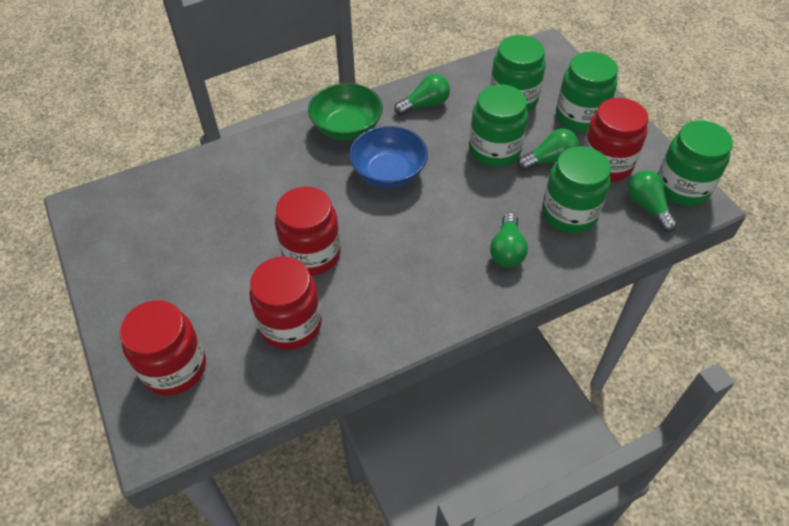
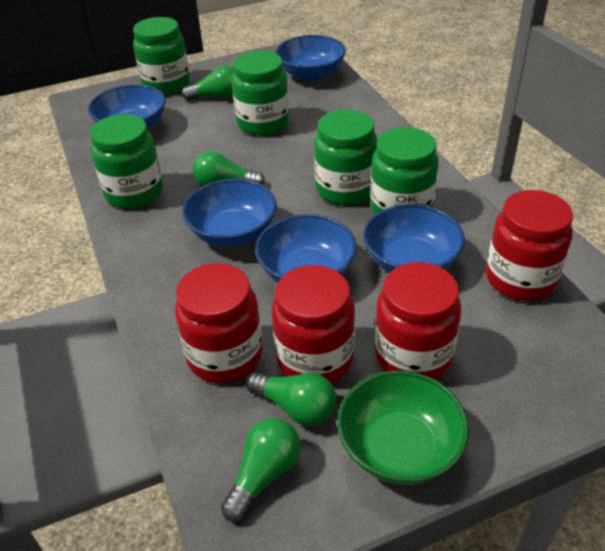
blue bowl: [349,126,428,188] = 1 -> [88,84,166,129] [182,179,277,247] [255,214,357,283] [276,35,346,81] [363,204,465,273] = 5

